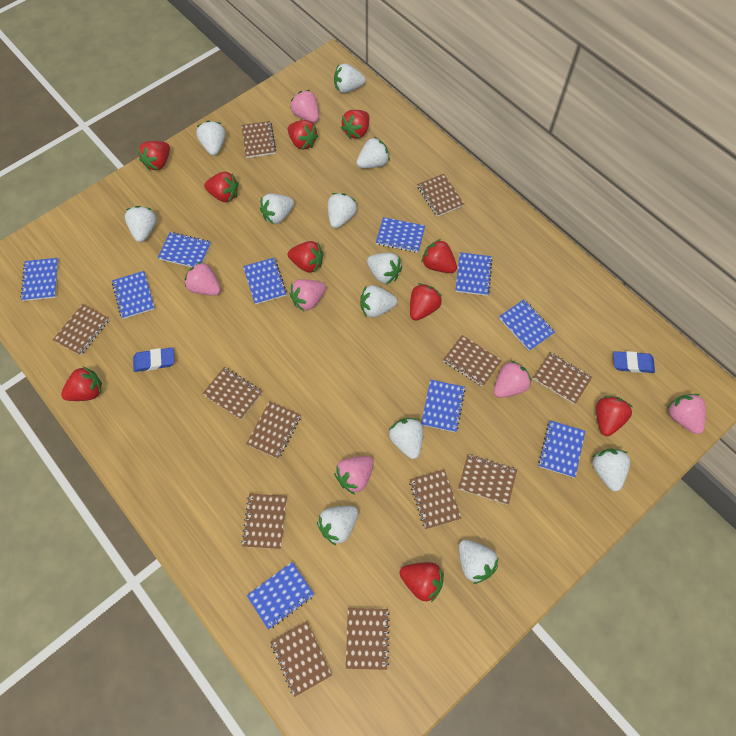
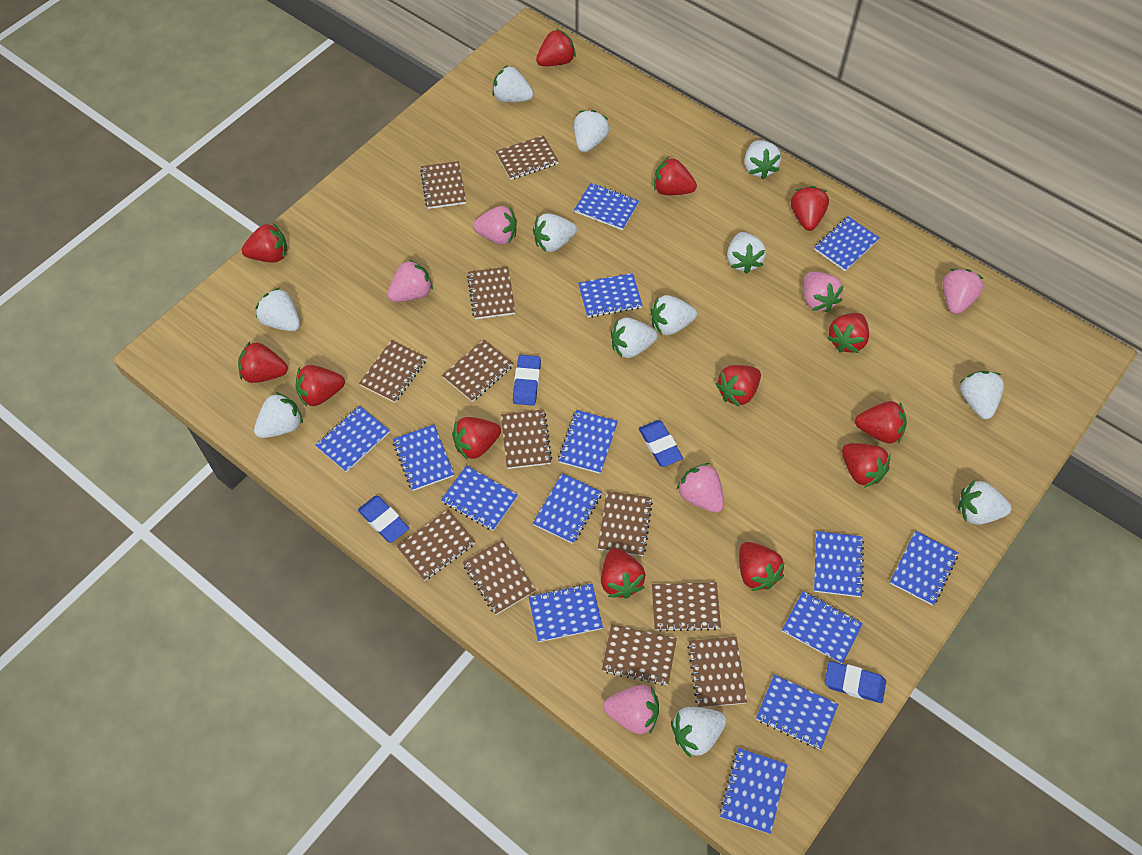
blue eraser: [133,347,175,372] [613,351,655,373] = 2 -> [358,496,409,543] [513,355,541,406] [639,420,683,467] [825,661,886,703] = 4
blue notebook: [20,258,58,301] [112,271,155,319] [158,232,211,267] [243,258,287,305] [247,562,314,630] [376,217,425,253] [421,380,465,432] [455,252,493,296] [499,300,555,351] [538,420,585,478] = 10 -> [315,406,390,472] [393,425,454,491] [441,466,518,531] [529,583,603,642] [533,473,602,544] [558,410,618,474] [574,183,639,230] [578,273,643,318] [719,748,788,834] [756,675,838,749] [782,591,863,664] [814,216,879,271] [814,531,864,597] [890,531,959,606] = 14
red strawberry: [61,366,102,401] [138,141,170,170] [204,172,239,202] [288,120,319,150] [288,241,324,273] [341,110,369,139] [400,562,444,602] [410,283,442,321] [421,239,457,273] [596,396,632,436] = 10 -> [238,342,288,383] [242,223,288,263] [296,365,345,407] [452,417,501,460] [536,29,576,66] [601,548,645,599] [654,157,697,195] [716,365,761,407] [739,542,785,591] [791,186,829,231] [828,313,869,353] [842,443,890,488] [855,401,907,443] = 13

